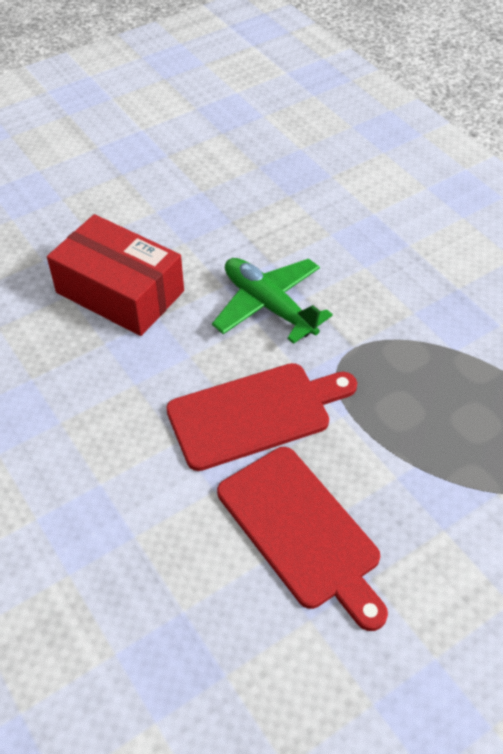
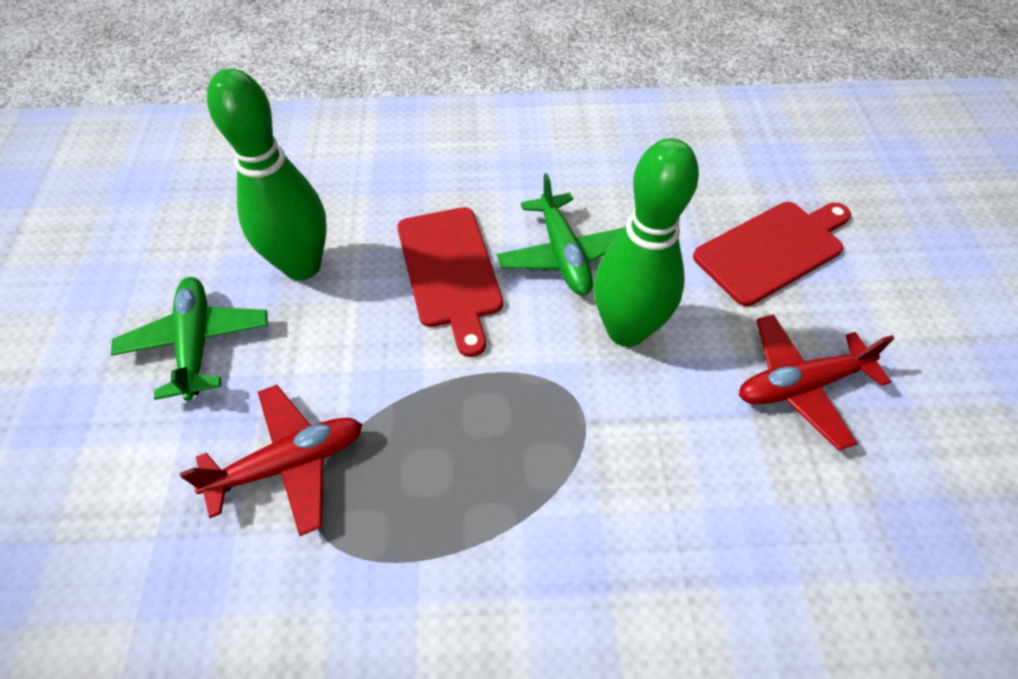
green bowling pin: none = 0 -> [207,68,327,280] [594,138,699,347] = 2
green plane: [212,258,333,344] = 1 -> [111,277,268,401] [497,173,625,295] = 2
red box: [47,214,184,336] = 1 -> none = 0
red plane: none = 0 -> [180,385,363,536] [739,314,895,451] = 2

